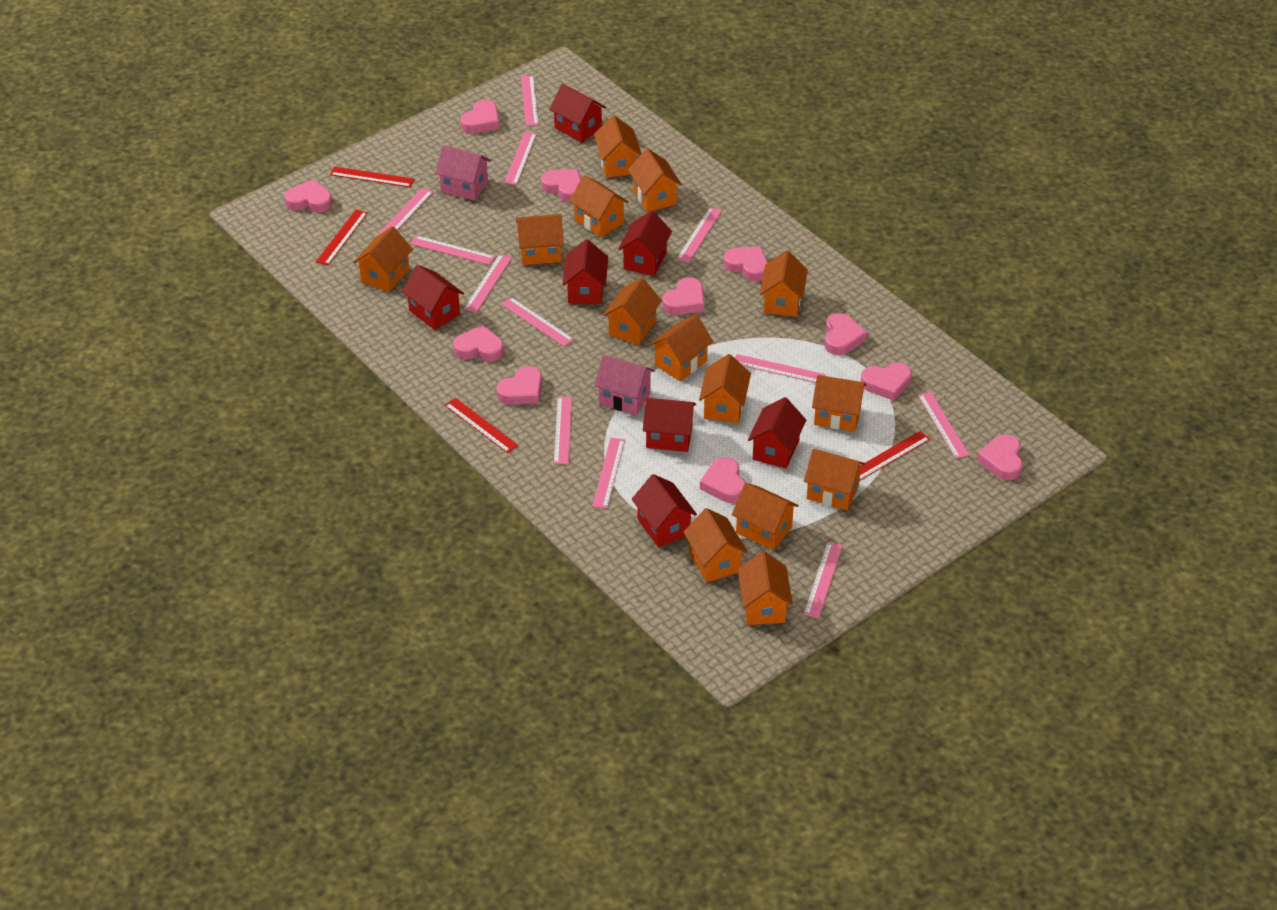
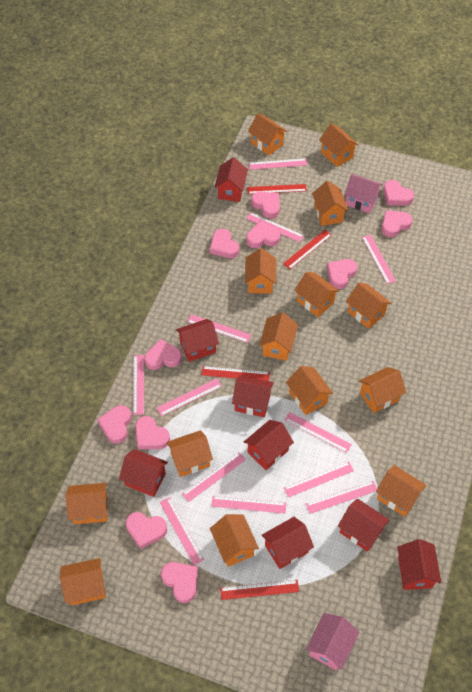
red house: [402,265,464,330] [549,84,606,143] [563,239,608,304] [618,210,672,276] [632,474,697,547] [643,398,696,452] [748,397,806,468] = 7 -> [119,449,168,497] [176,319,219,362] [214,157,248,202] [232,375,274,417] [244,420,294,470] [262,517,314,569] [338,499,390,552] [397,539,442,590] = 8

